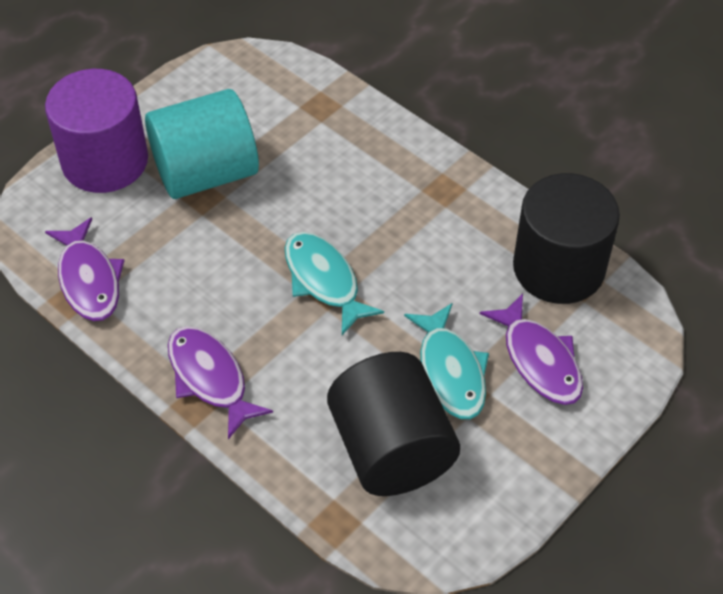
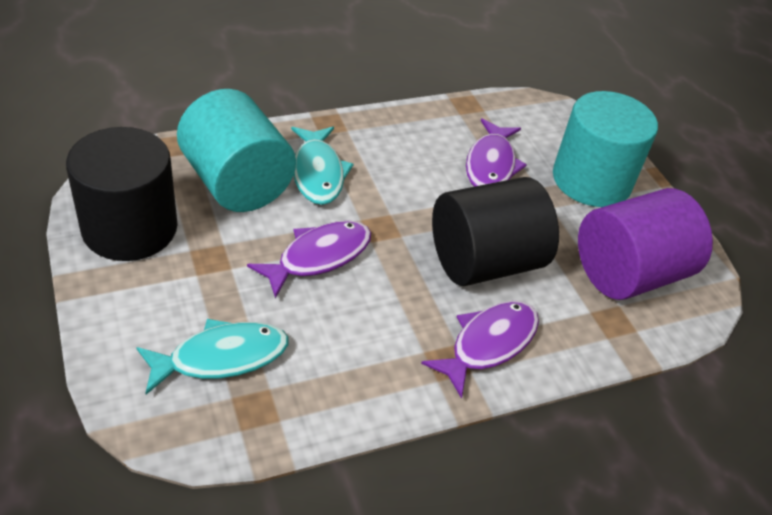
turquoise cylinder: [145,89,259,199] = 1 -> [177,89,296,212] [553,91,658,207] = 2

